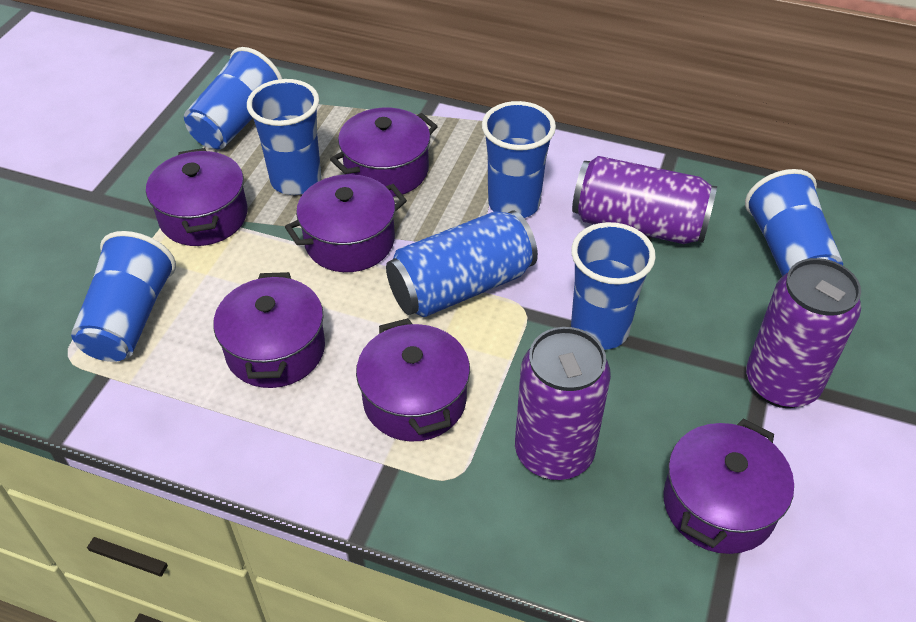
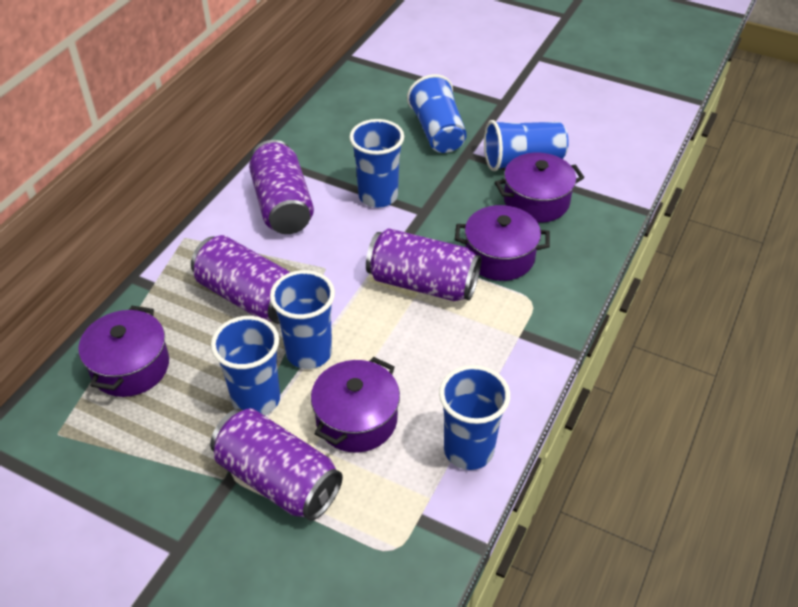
blue can: [386,210,538,317] = 1 -> none = 0
purple can: [515,327,611,480] [572,156,717,244] [746,258,861,408] = 3 -> [191,235,290,324] [210,408,343,521] [249,140,314,234] [366,228,481,301] = 4
purple pot: [146,148,247,246] [213,272,325,388] [285,174,407,272] [330,108,438,197] [356,318,470,441] [663,419,794,554] = 6 -> [78,306,169,397] [311,357,400,453] [455,205,550,281] [495,153,584,223] = 4

